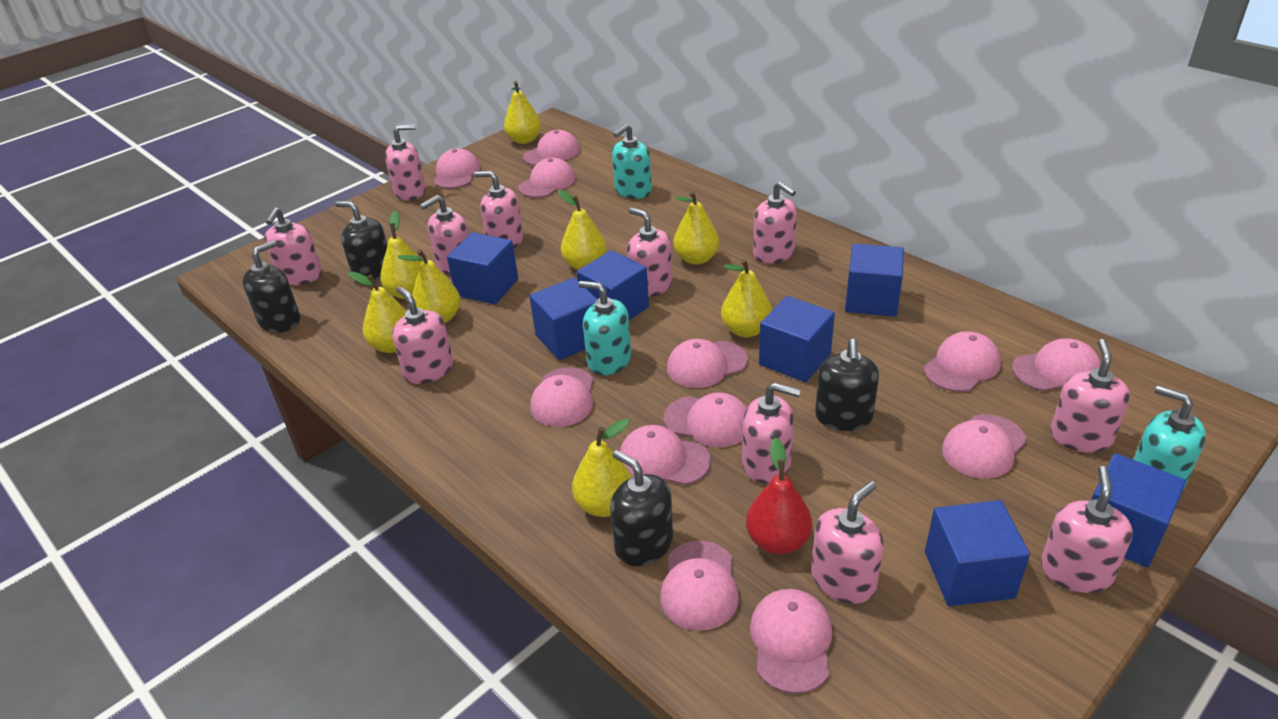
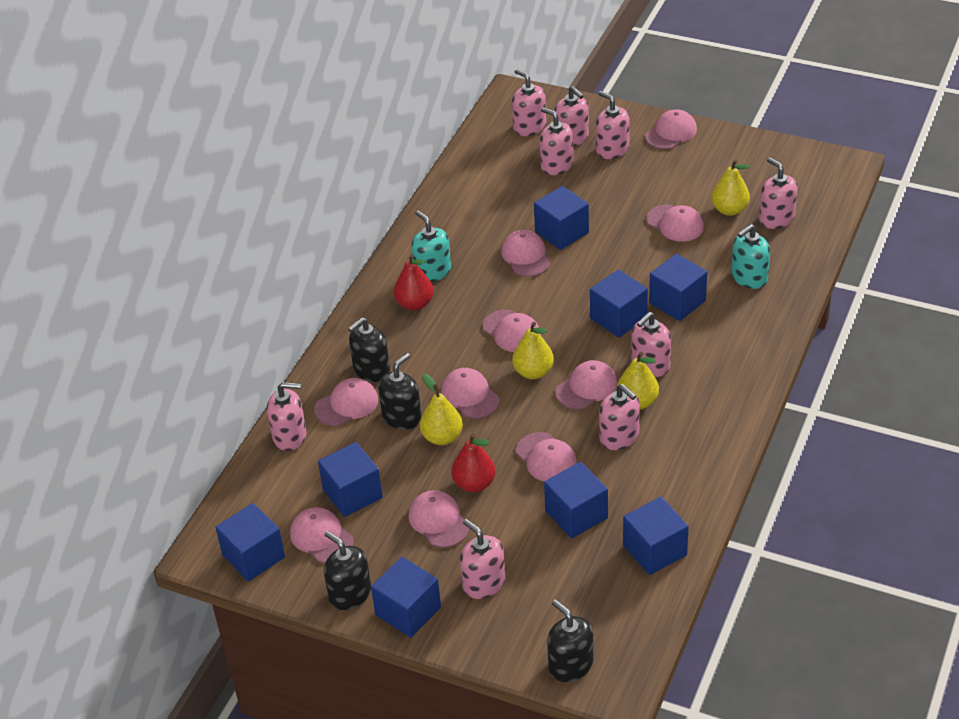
blue cube: [447,232,518,304] [529,278,597,360] [577,250,649,320] [759,296,835,382] [845,244,904,317] [925,500,1030,606] [1091,453,1186,568] = 7 -> [215,503,285,581] [318,442,383,517] [371,557,441,638] [534,186,589,250] [544,462,608,539] [590,269,648,338] [623,497,689,575] [649,254,707,321] = 8
pink cap: [433,148,480,189] [518,158,575,198] [523,130,580,166] [530,367,594,427] [620,425,711,485] [660,541,739,631] [664,393,747,447] [667,339,748,388] [750,589,832,694] [924,331,1001,392] [942,414,1027,479] [1012,338,1101,391] = 12 -> [290,507,354,563] [314,378,378,426] [408,490,469,548] [441,368,499,418] [483,309,541,352] [501,230,550,277] [516,432,577,481] [556,360,617,409] [645,109,697,149] [647,204,704,242] = 10
pink soap dispenser: [264,207,322,285] [385,124,426,201] [392,286,453,384] [420,195,469,275] [474,171,524,249] [627,207,672,297] [742,382,801,484] [753,181,797,264] [811,481,884,604] [1041,466,1133,593] [1051,339,1130,453] = 11 -> [267,382,307,451] [460,519,505,599] [512,69,546,136] [540,107,574,175] [554,86,589,147] [596,91,630,159] [599,384,640,450] [631,312,671,377] [759,157,798,229] = 9
red pear: [746,437,812,554] = 1 -> [394,254,434,311] [451,434,495,492] = 2
turquoise soap dispenser: [578,281,631,375] [612,124,652,199] [1133,385,1206,490] = 3 -> [411,210,451,282] [731,224,770,289] = 2
yellow pear: [348,271,406,353] [380,211,422,299] [398,249,461,323] [504,81,541,144] [558,190,606,270] [572,418,632,517] [673,191,719,265] [721,259,772,337] = 8 -> [420,373,463,445] [512,322,554,379] [616,352,659,410] [711,159,750,216] = 4

